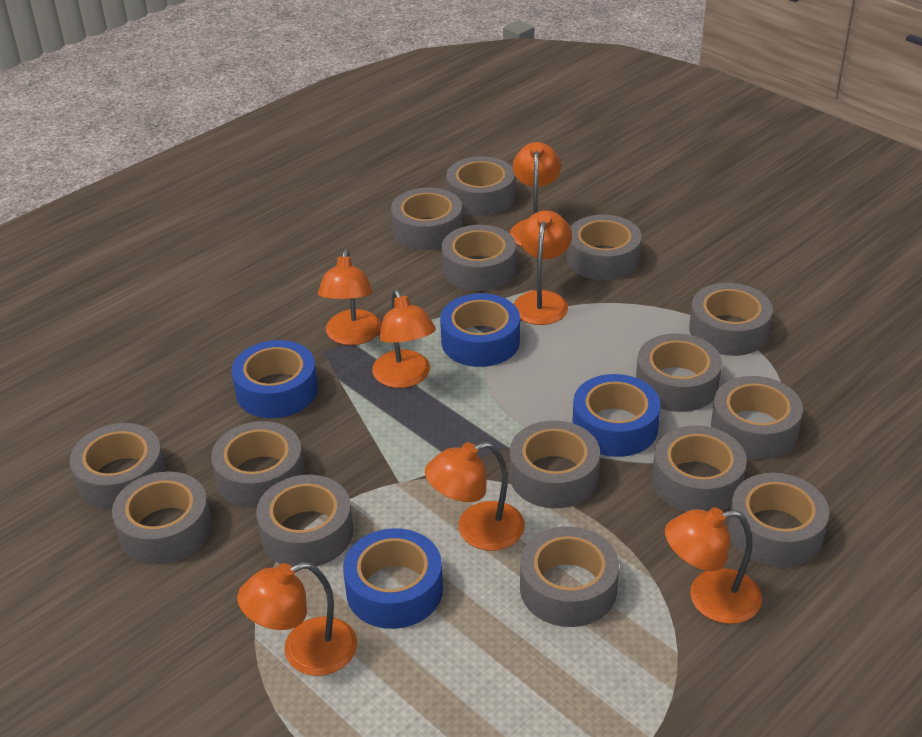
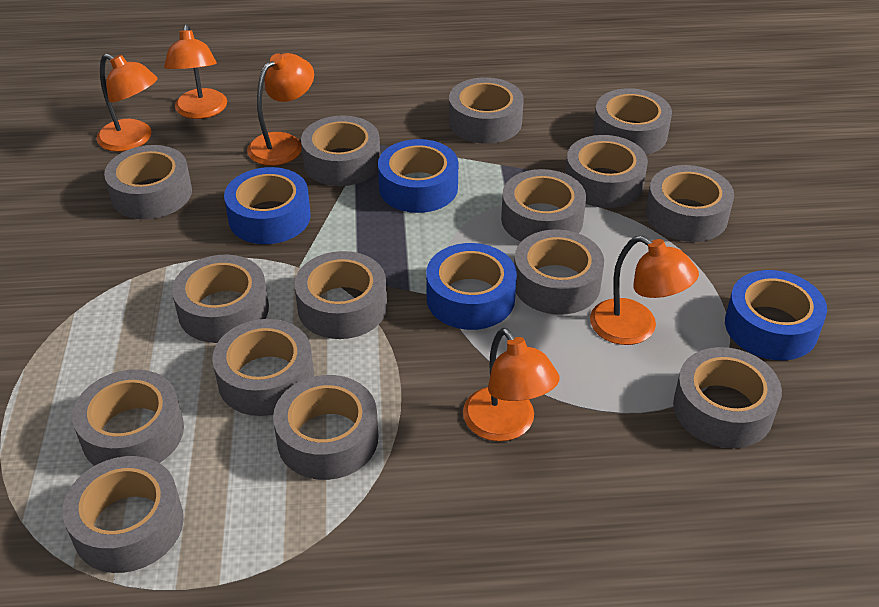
orange lamp: [237,562,357,676] [318,249,381,345] [372,289,436,388] [425,442,525,551] [510,142,561,246] [514,210,572,325] [665,507,762,624] = 7 -> [96,54,158,152] [164,24,227,119] [247,53,314,166] [463,328,560,441] [590,236,699,345] = 5

